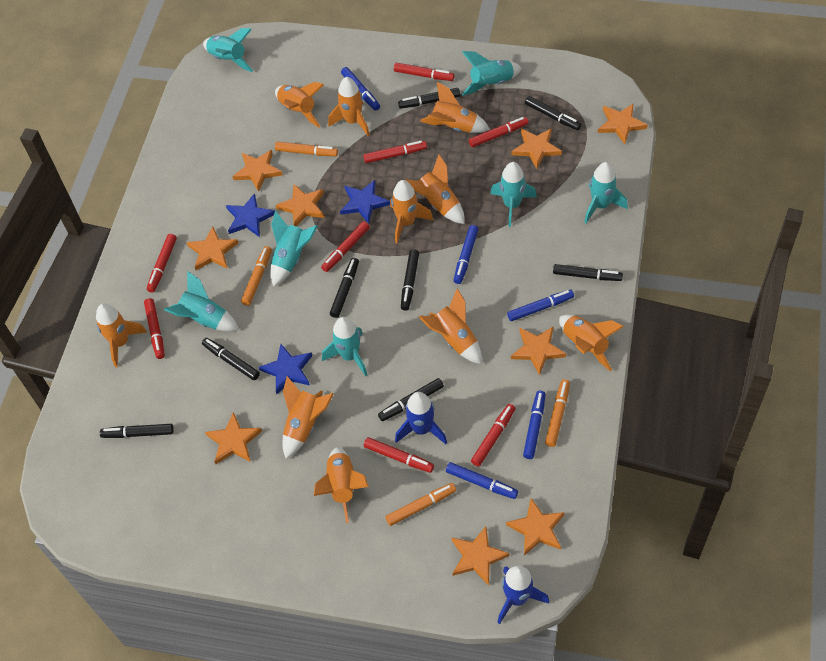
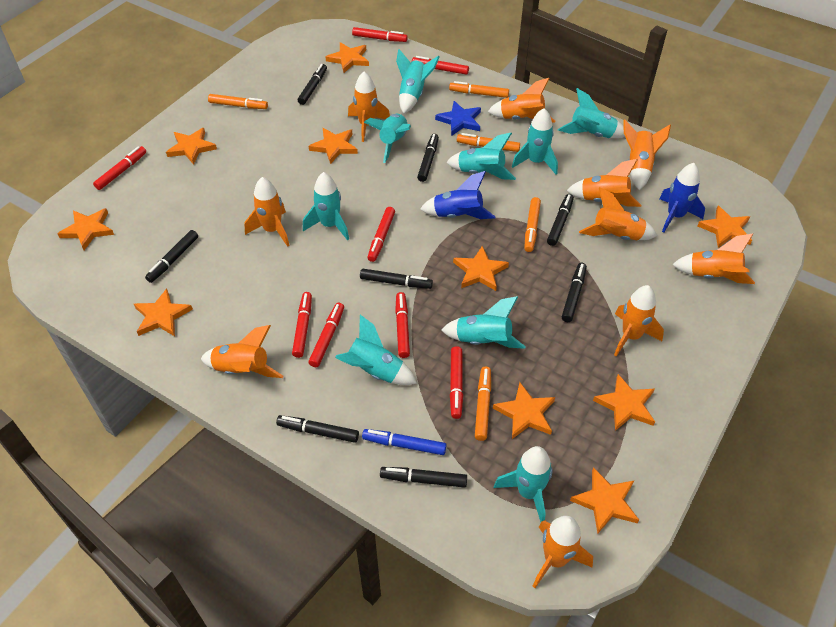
blue marker: [341,67,380,111] [446,462,518,499] [454,225,479,284] [507,290,574,321] [523,390,546,459] = 5 -> [362,429,447,455] = 1
blue star: [226,193,275,237] [259,344,312,394] [340,180,390,224] = 3 -> [435,101,481,136] = 1
orange marker: [241,246,272,306] [275,141,338,156] [385,483,456,526] [545,379,570,447] = 4 -> [208,94,268,109] [449,81,509,98] [457,133,520,152] [475,367,491,441] [524,197,541,252] = 5
orange star: [187,226,238,270] [205,412,262,464] [232,150,283,192] [276,184,324,226] [452,527,510,585] [506,498,565,556] [511,327,566,376] [512,128,562,169] [598,103,648,144] = 9 -> [57,208,114,250] [134,289,193,336] [166,128,217,165] [309,128,358,164] [326,42,369,73] [453,246,509,291] [493,382,555,439] [570,467,639,533] [593,374,655,431] [697,206,752,248] = 10
turquoise rocket: [164,271,239,332] [203,28,253,72] [270,211,318,287] [322,317,367,376] [461,51,522,96] [490,162,537,227] [584,162,628,223] = 7 -> [303,172,349,241] [335,315,417,385] [364,114,411,163] [396,49,439,114] [441,296,526,349] [446,133,516,180] [494,446,552,522] [512,108,558,175] [558,88,625,138] = 9

